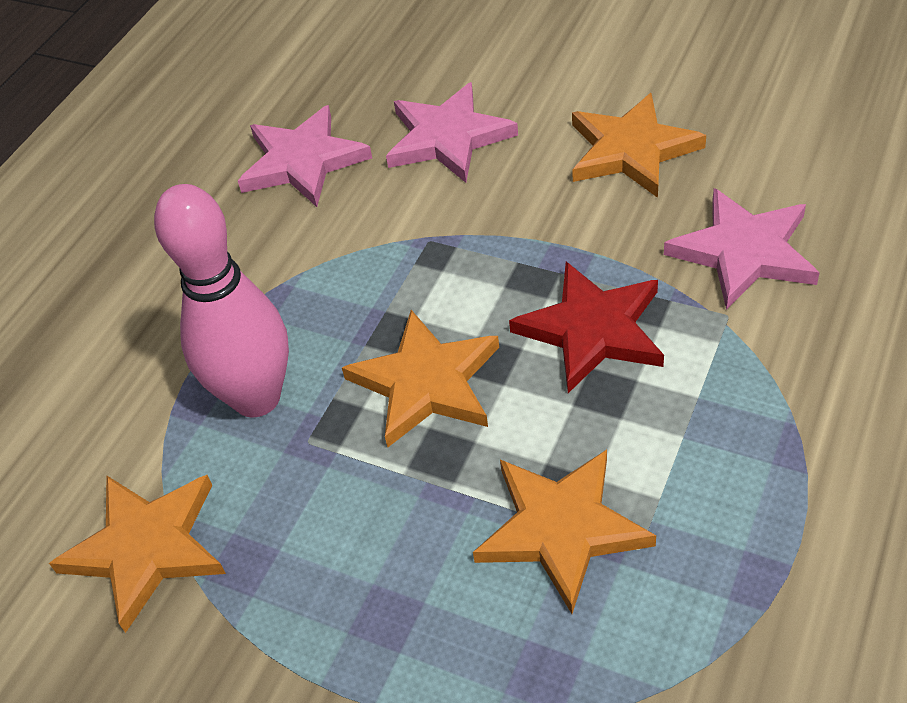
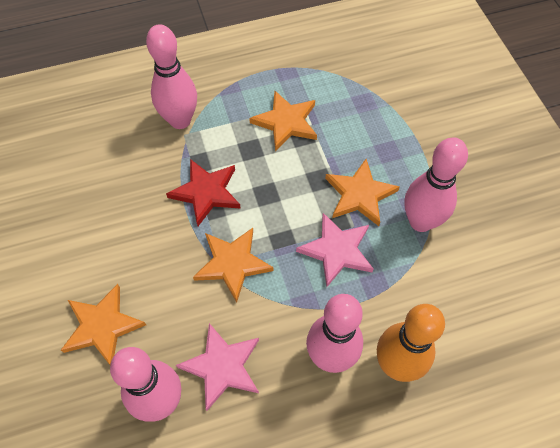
orange bowling pin: none = 0 -> [377,304,445,382] = 1
pink bowling pin: [154,184,289,418] = 1 -> [110,347,181,422] [146,24,197,129] [306,294,363,373] [404,137,468,232] = 4
pink star: [238,105,372,207] [386,82,518,183] [664,188,820,310] = 3 -> [176,323,259,411] [296,213,374,287] = 2

